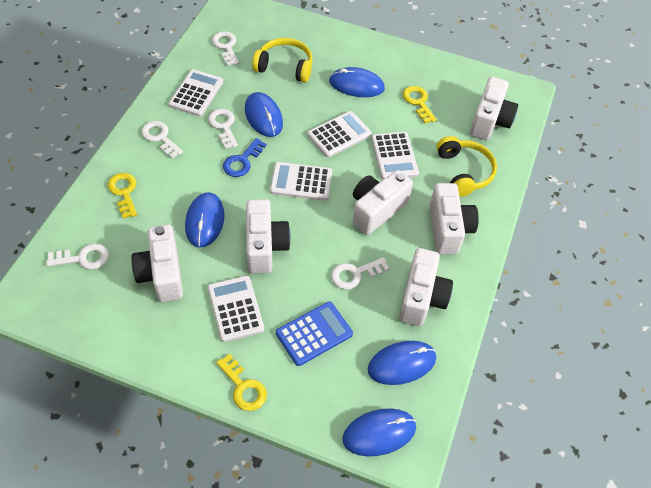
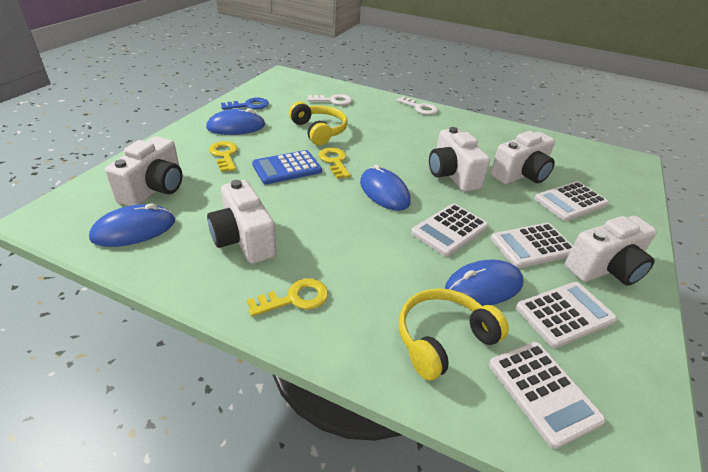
blue mouse: [185,192,225,248] [245,92,283,137] [329,67,385,97] [342,409,416,457] [368,341,436,385] = 5 -> [89,204,175,247] [206,108,265,135] [360,164,411,211] [445,260,523,306] = 4
white camera: [131,224,183,302] [246,199,291,274] [352,170,413,235] [399,248,453,326] [430,183,479,255] [470,77,518,140] = 6 -> [105,136,182,206] [207,180,277,264] [429,127,490,192] [490,131,555,184] [565,216,657,286] = 5
white key: [46,243,109,269] [141,121,183,158] [208,109,238,149] [212,31,239,66] [331,257,389,289] = 5 -> [307,94,352,105] [397,96,438,115] = 2

